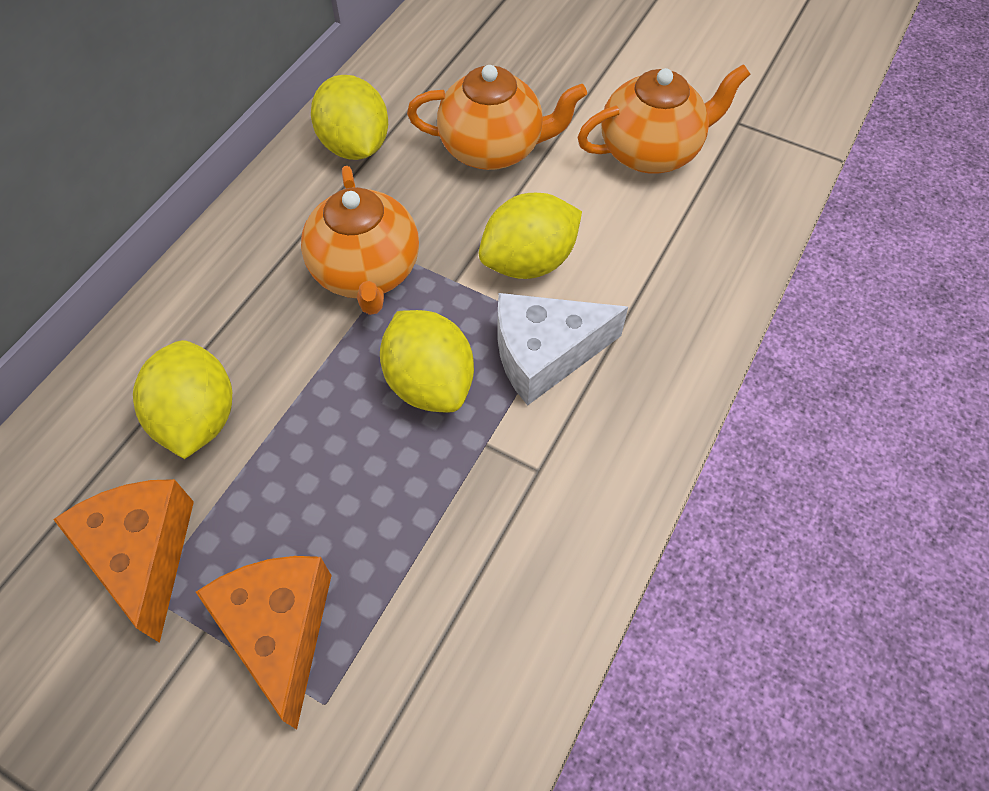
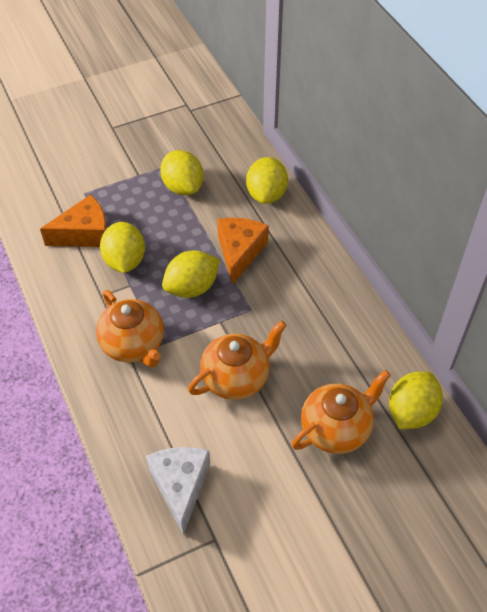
yellow lemon: [133,340,232,459] [311,75,388,160] [380,310,474,413] [479,193,582,279] = 4 -> [100,222,145,273] [160,150,203,195] [162,250,220,298] [246,157,288,204] [389,371,443,429] = 5

